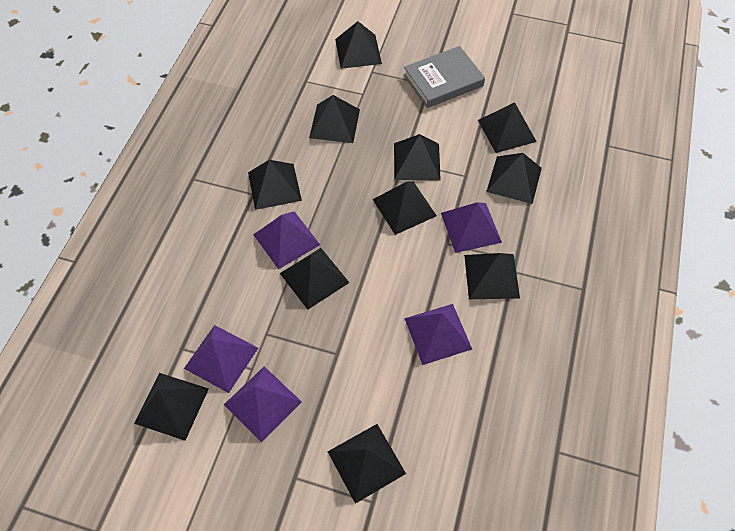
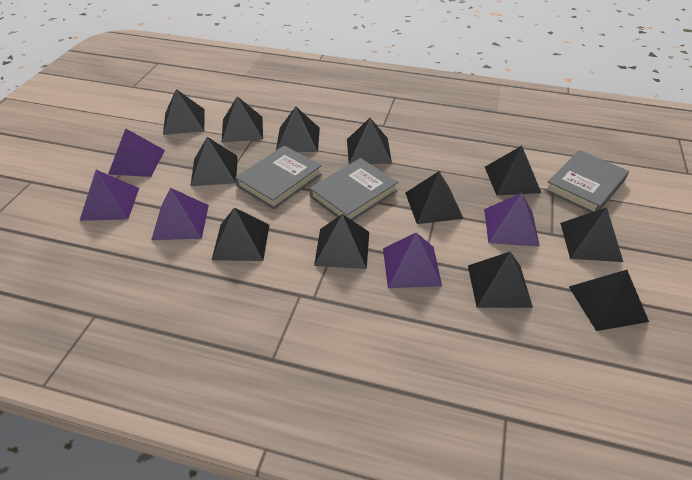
black pyramid: [134,373,209,441] [248,160,302,210] [280,248,350,310] [309,95,360,143] [328,424,406,504] [335,21,382,69] [372,182,437,235] [394,134,441,181] [464,253,520,299] [478,102,537,153] [486,153,542,204] = 11 -> [163,89,205,135] [190,137,238,186] [212,207,269,261] [222,96,263,142] [276,106,320,152] [314,214,369,269] [347,118,392,164] [405,171,464,224] [468,252,533,308] [485,146,541,196] [560,207,623,262] [569,270,649,331] = 12
grey book: [403,46,485,108] = 1 -> [235,145,322,209] [309,158,398,221] [545,150,629,213] = 3

